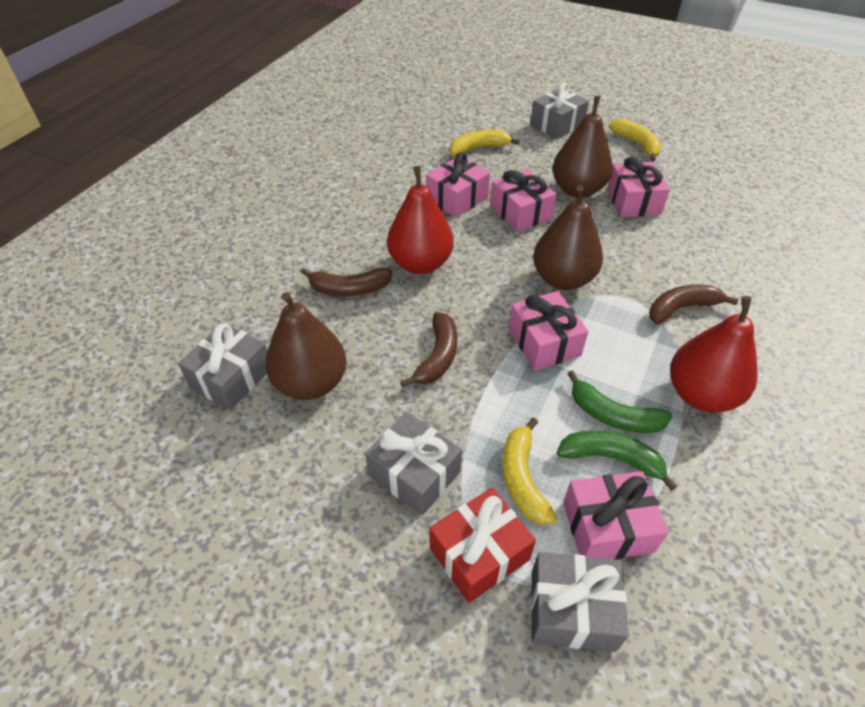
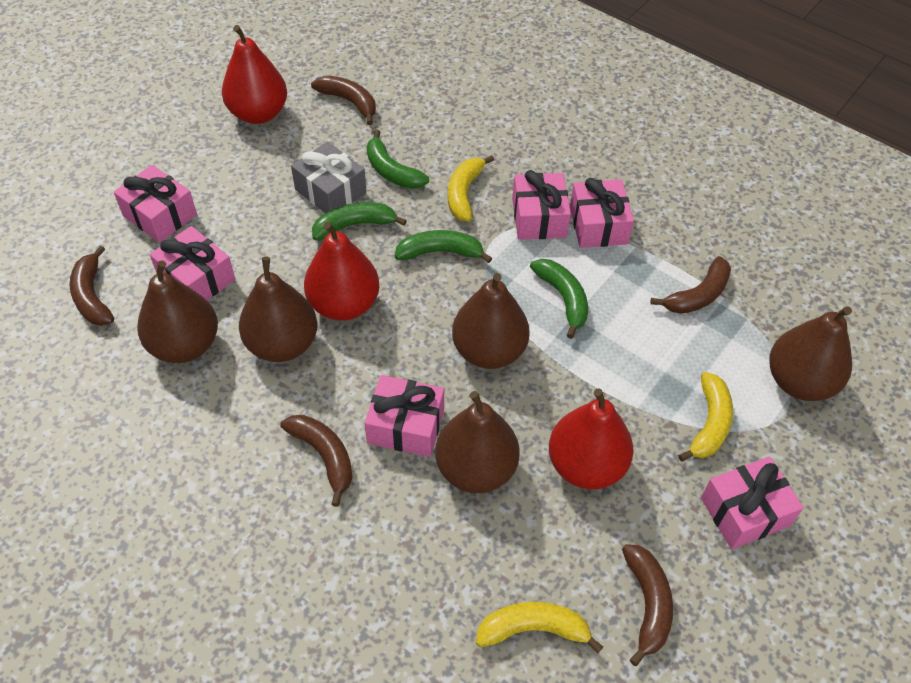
brown banana: [301,268,392,296] [400,312,457,387] [649,285,739,325] = 3 -> [69,245,114,326] [280,415,352,507] [311,76,376,125] [622,544,673,666] [650,256,731,314] = 5
brown pear: [265,292,346,400] [533,185,603,290] [553,96,613,198] = 3 -> [137,261,218,363] [239,257,317,362] [435,391,520,493] [452,273,530,369] [769,306,852,401] = 5
green banana: [557,430,677,491] [567,370,673,433] = 2 -> [312,202,407,241] [367,130,429,189] [395,230,493,263] [530,259,588,339] = 4
grey gift: [178,323,267,410] [365,412,462,515] [530,83,589,139] [531,552,629,652] = 4 -> [291,142,367,213] = 1
pink gift: [426,152,490,218] [490,169,557,232] [508,291,588,371] [563,471,668,559] [607,157,670,217] = 5 -> [114,165,197,243] [150,226,235,300] [365,375,444,457] [512,170,571,240] [570,178,634,248] [701,456,804,549] = 6
red gift: [430,487,536,603] = 1 -> none = 0
red pear: [387,166,453,274] [670,296,758,412] = 2 -> [222,25,287,124] [304,222,379,321] [549,388,633,490] = 3

